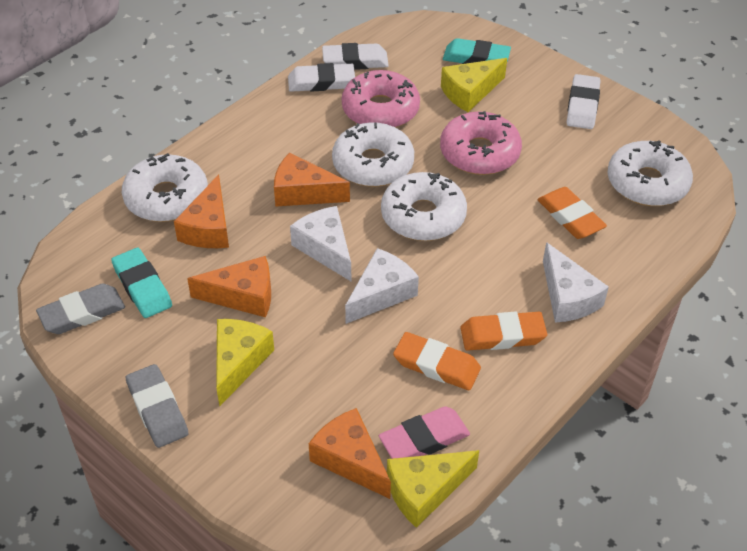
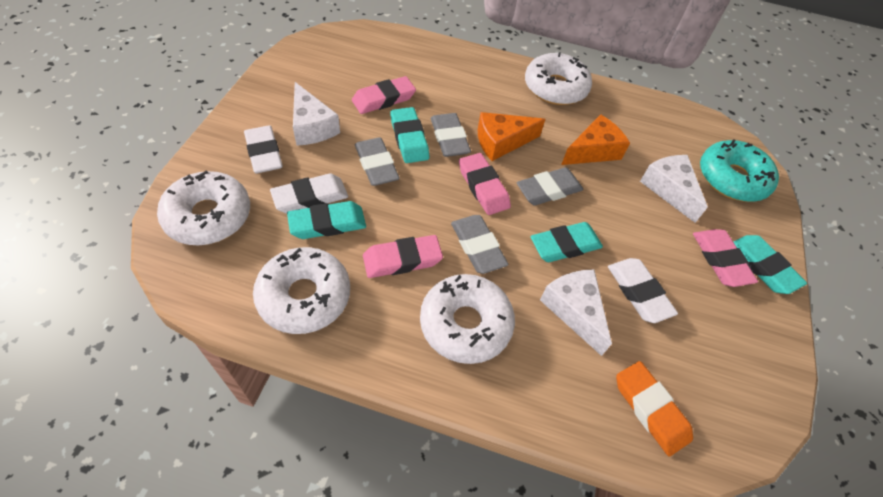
grey eraser: [36,283,125,334] [125,364,189,448] = 2 -> [355,137,400,186] [431,113,471,157] [451,215,509,274] [517,167,583,206] = 4
orange cheese: [174,174,229,248] [187,256,271,317] [274,153,350,207] [309,408,391,499] = 4 -> [478,112,545,161] [561,114,630,165] = 2
orange eraser: [393,332,481,390] [460,312,547,351] [538,187,607,239] = 3 -> [616,361,693,457] = 1
pink donut: [342,70,420,128] [440,111,522,175] = 2 -> none = 0
pink eraser: [379,406,470,459] = 1 -> [352,76,416,114] [363,235,443,278] [459,153,511,215] [693,229,758,287] = 4
turquoise donut: none = 0 -> [700,139,779,202] = 1
turquoise eraser: [111,248,172,318] [443,38,511,64] = 2 -> [287,201,366,239] [390,107,429,163] [530,222,603,262] [733,235,807,294] = 4
yellow cheese: [216,319,274,406] [387,450,479,528] [441,58,507,112] = 3 -> none = 0

